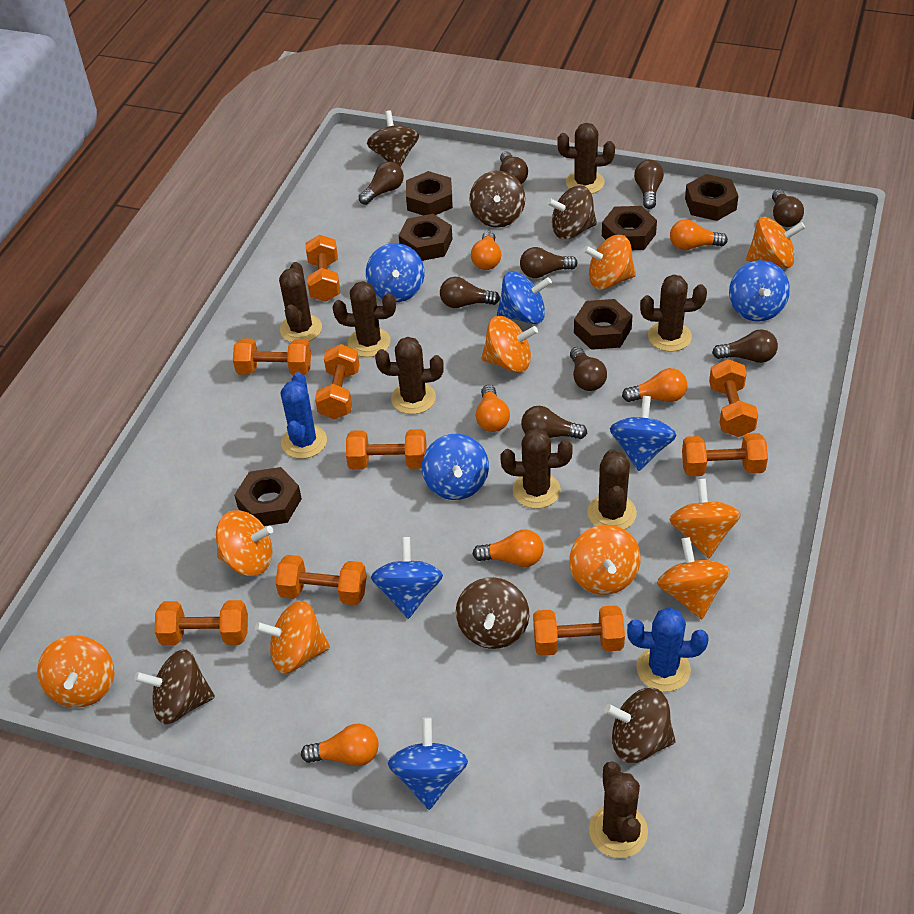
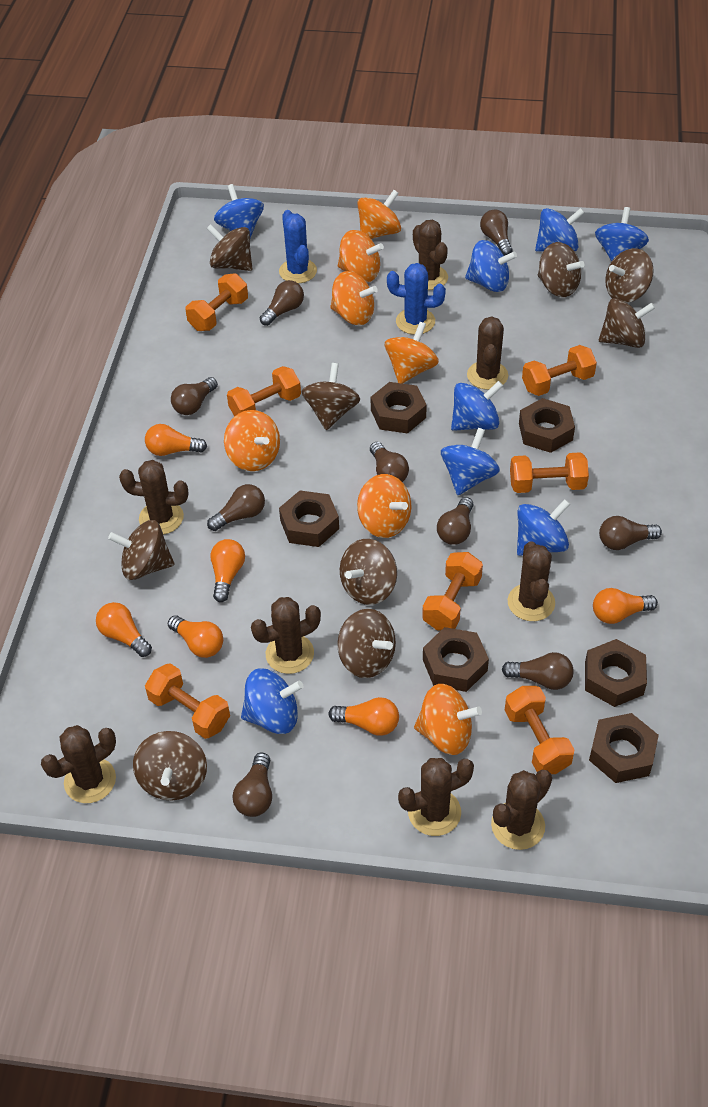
blue spinning top: [366,243,424,302] [371,537,443,619] [388,717,468,810] [422,434,489,500] [497,271,552,324] [610,396,677,471] [729,260,790,321] = 7 -> [214,184,264,238] [241,668,303,734] [441,428,500,495] [451,381,503,431] [465,240,517,292] [517,499,570,556] [535,208,585,252] [595,207,649,262] = 8
brown spinning top: [134,649,215,724] [367,110,419,167] [456,577,529,649] [469,171,525,228] [547,185,597,240] [604,688,676,763] = 6 -> [108,520,174,580] [133,731,207,800] [206,224,253,271] [301,363,360,430] [337,609,396,678] [340,539,397,605] [538,242,585,297] [599,298,655,348] [605,248,654,303] = 9
orange dumbbell: [155,600,248,646] [233,338,311,375] [275,555,367,605] [306,235,340,302] [315,344,360,419] [346,429,426,470] [533,605,625,656] [682,433,768,477] [709,359,758,437] = 9 -> [145,663,230,739] [186,273,248,331] [227,366,301,417] [422,552,483,630] [505,686,575,774] [510,452,589,493] [522,345,597,396] = 7
orange spinning top: [37,635,114,708] [216,510,273,576] [255,601,330,673] [481,316,538,373] [569,525,641,595] [583,235,636,289] [657,537,730,619] [669,479,741,559] [746,217,805,268] = 9 -> [224,410,280,471] [330,271,378,325] [338,230,384,282] [357,190,401,239] [357,474,411,538] [385,322,439,384] [414,684,482,755] = 7

